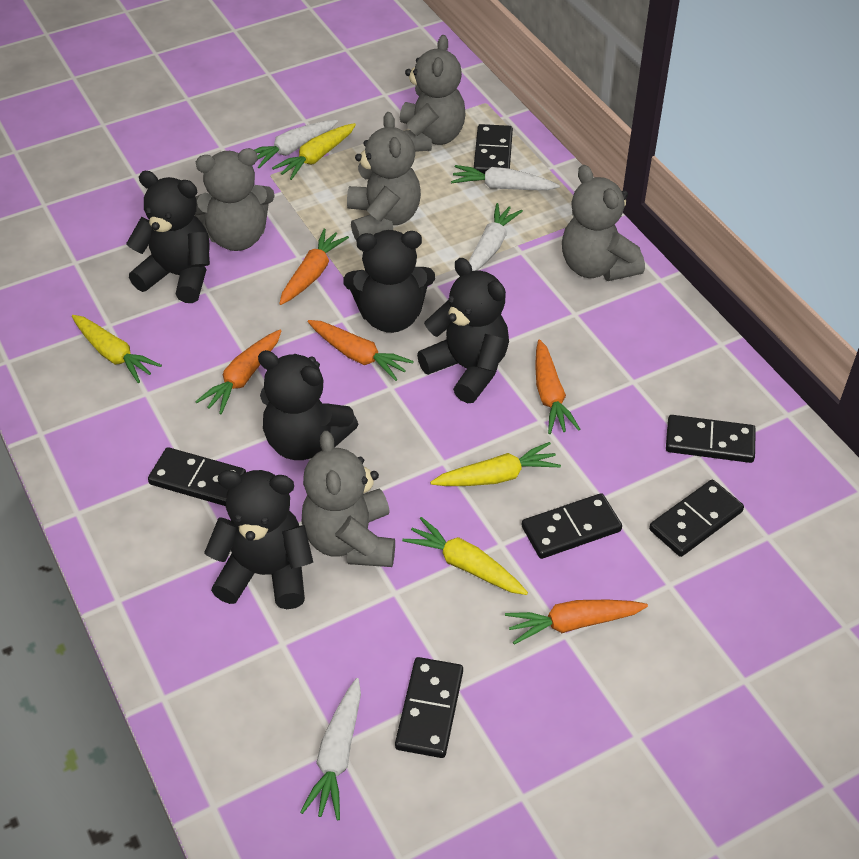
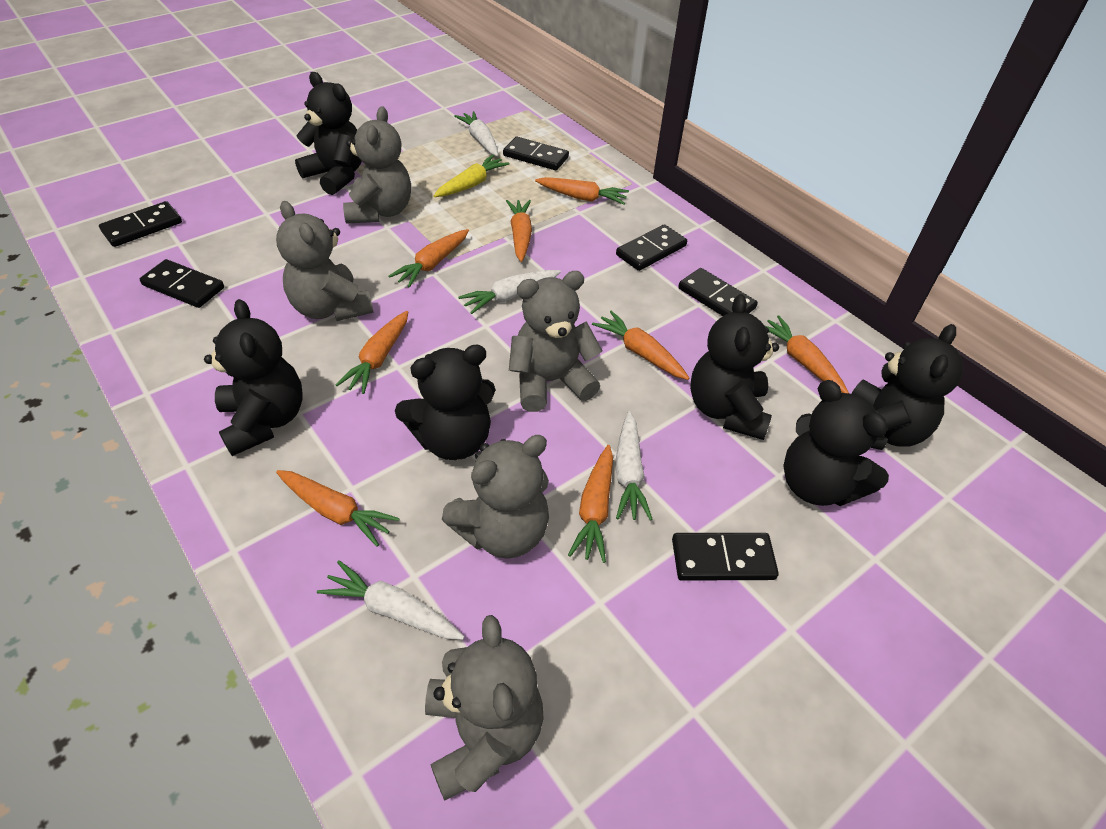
black teddy bear: [126,171,210,303] [204,470,313,609] [258,350,358,460] [343,230,435,333] [417,258,509,403] = 5 -> [204,299,303,456] [295,72,362,195] [395,345,496,460] [690,294,779,440] [783,380,889,506] [851,324,963,450] = 6
orange carrot: [195,330,281,414] [279,229,349,305] [308,320,414,381] [505,600,648,645] [535,340,580,434] = 5 -> [276,470,400,547] [335,311,408,394] [389,229,469,288] [506,200,532,262] [535,177,629,205] [568,445,613,563] [592,311,690,380] [765,315,849,394] = 8
yellow carrot: [72,315,162,383] [272,123,356,180] [402,517,528,595] [430,442,561,486] = 4 -> [434,155,510,197] = 1

